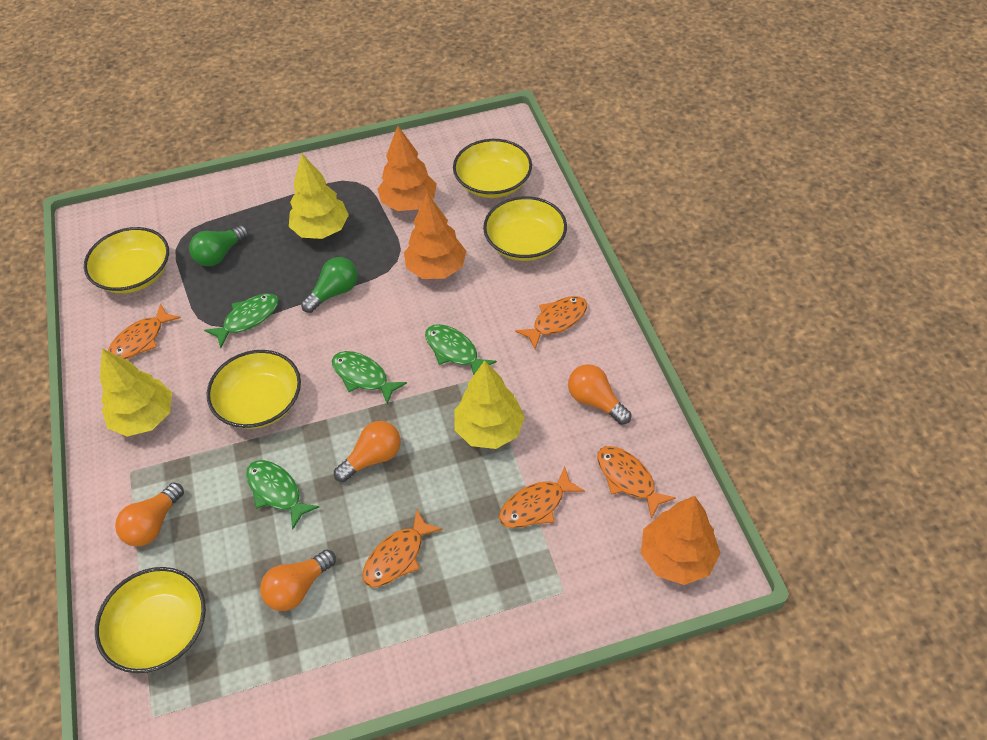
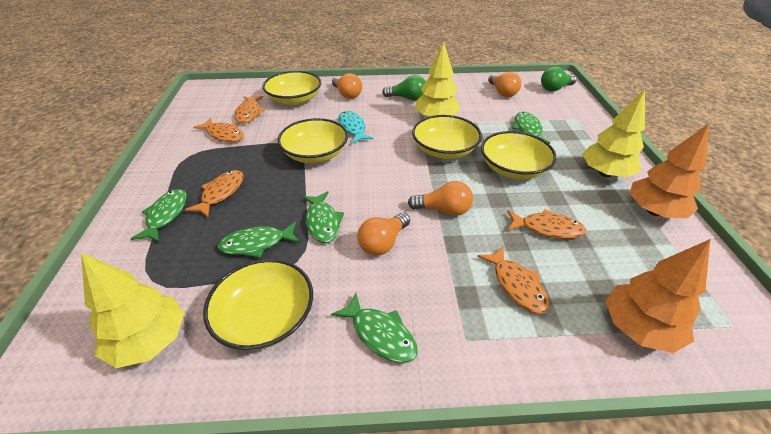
green fish: [204,294,279,348] [246,460,319,529] [332,351,407,405] [425,324,497,375] = 4 -> [130,189,187,242] [218,222,300,258] [302,191,344,243] [331,293,418,363] [512,112,550,144] = 5
orange tree: [378,126,437,211] [404,193,466,279] [641,496,720,585] = 3 -> [605,239,711,353] [630,124,709,218] = 2
turquoise fish: none = 0 -> [338,111,373,144] = 1

